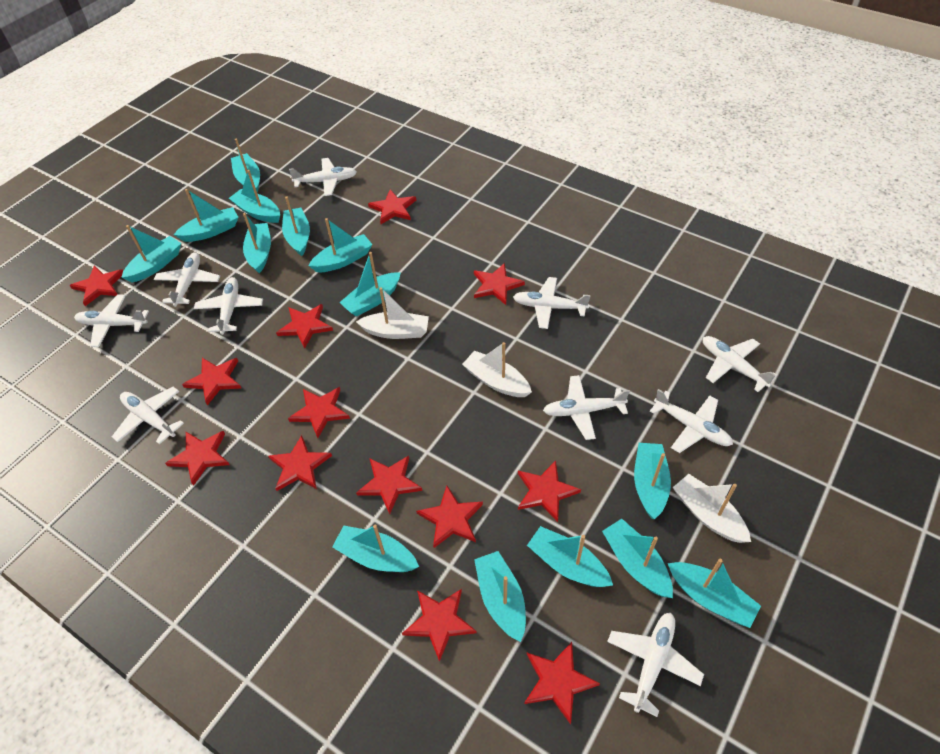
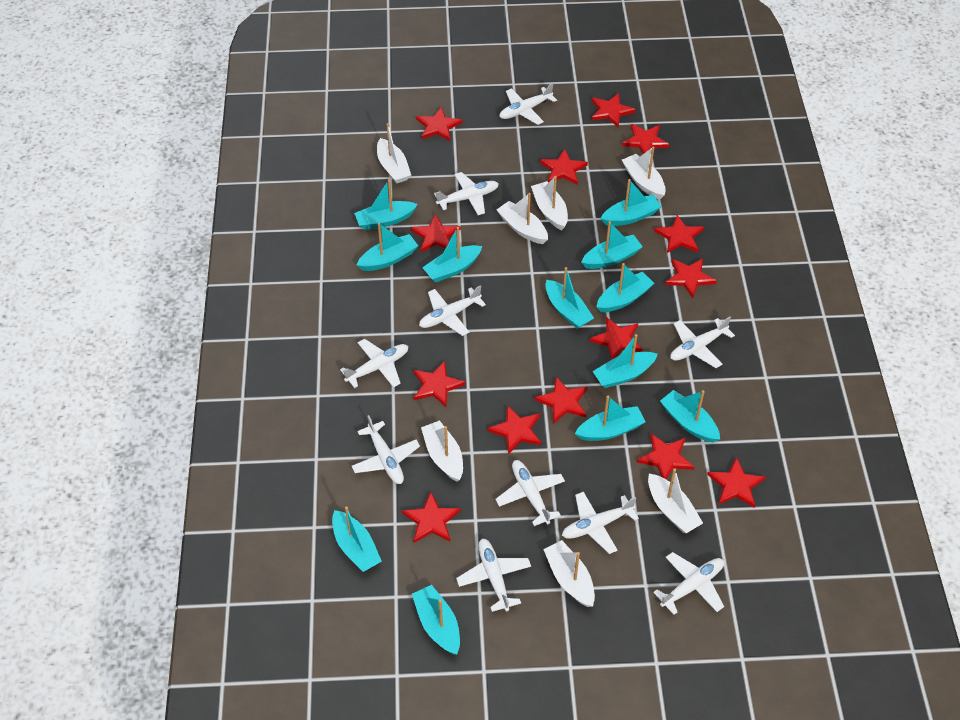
red star: [70,265,124,306] [165,431,230,486] [182,358,241,405] [268,435,332,491] [276,304,333,349] [288,387,350,438] [356,455,422,514] [368,189,416,224] [402,589,477,662] [416,486,483,548] [474,263,525,305] [518,461,581,522] [524,642,600,725] = 13 -> [402,492,461,543] [411,214,461,252] [413,361,465,407] [416,107,462,141] [487,405,541,454] [535,377,588,424] [540,149,588,185] [590,317,642,360] [591,93,636,128] [622,124,670,154] [637,434,694,479] [654,215,704,253] [665,258,717,298] [707,457,766,508] = 14
turquoise boat: [122,225,181,283] [174,189,238,242] [229,170,280,223] [231,139,260,193] [243,213,271,273] [282,196,310,256] [308,218,373,272] [332,525,419,572] [339,252,401,316] [474,551,526,642] [527,526,613,587] [602,519,673,598] [634,443,671,519] [668,559,761,628] = 14 -> [332,506,382,572] [354,179,418,230] [357,223,418,271] [412,585,460,655] [422,227,482,282] [545,267,594,329] [575,396,646,441] [581,221,643,269] [592,334,658,388] [597,263,654,312] [600,179,662,226] [660,390,720,442] = 12
white boat: [356,287,429,339] [462,342,532,397] [673,474,751,543] = 3 -> [377,123,411,184] [421,420,463,482] [497,193,548,244] [531,176,568,230] [543,540,595,607] [622,146,666,200] [648,468,703,533] = 7

